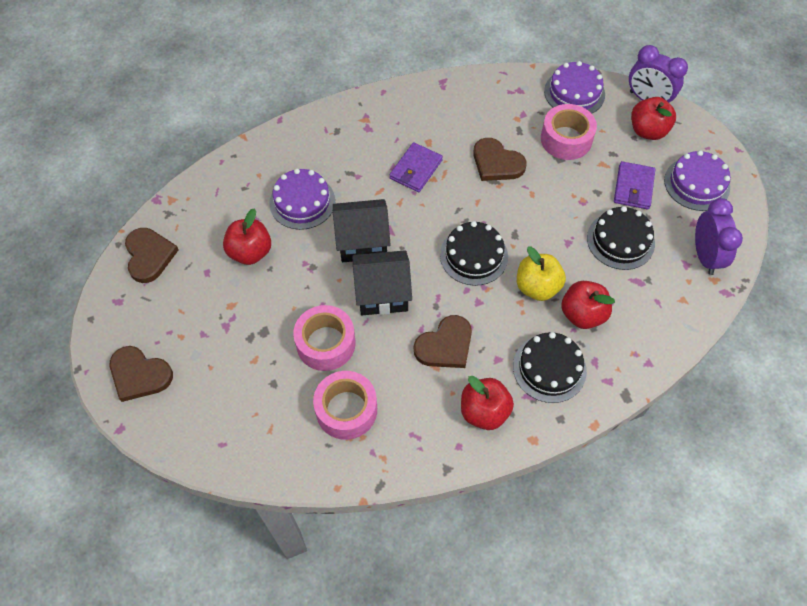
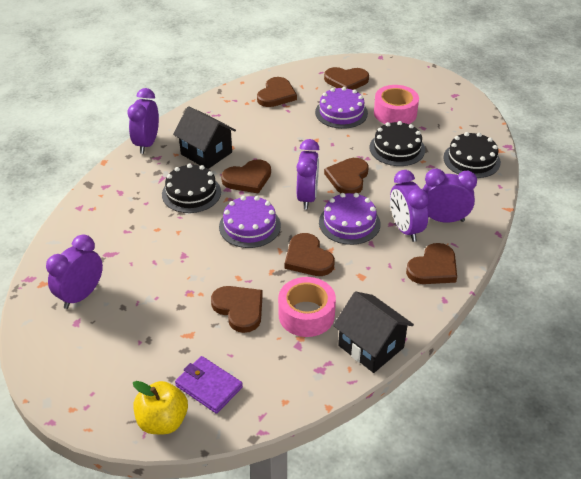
brown heart: [110,346,173,402] [125,228,178,283] [414,315,472,368] [473,138,526,181] = 4 -> [211,286,263,333] [221,159,271,194] [257,77,297,107] [285,233,335,276] [324,67,369,90] [324,158,368,194] [406,243,457,284] = 7
pink tape: [293,305,355,371] [313,371,377,440] [541,104,597,160] = 3 -> [278,277,336,337] [374,85,419,124] = 2
purple clock: [629,45,688,102] [695,198,743,275] = 2 -> [46,234,103,309] [128,88,159,154] [296,139,320,210] [390,170,429,242] [423,168,477,223] = 5
purple wallet: [389,142,443,192] [614,161,655,210] = 2 -> [175,356,243,414] = 1
red apple: [223,208,271,265] [461,376,514,430] [561,281,615,329] [631,97,676,140] = 4 -> none = 0

